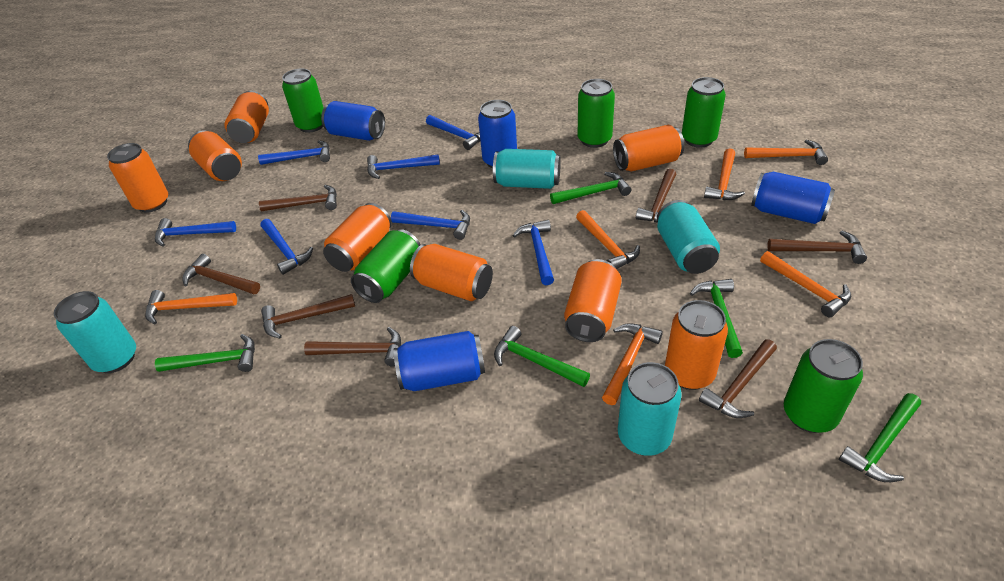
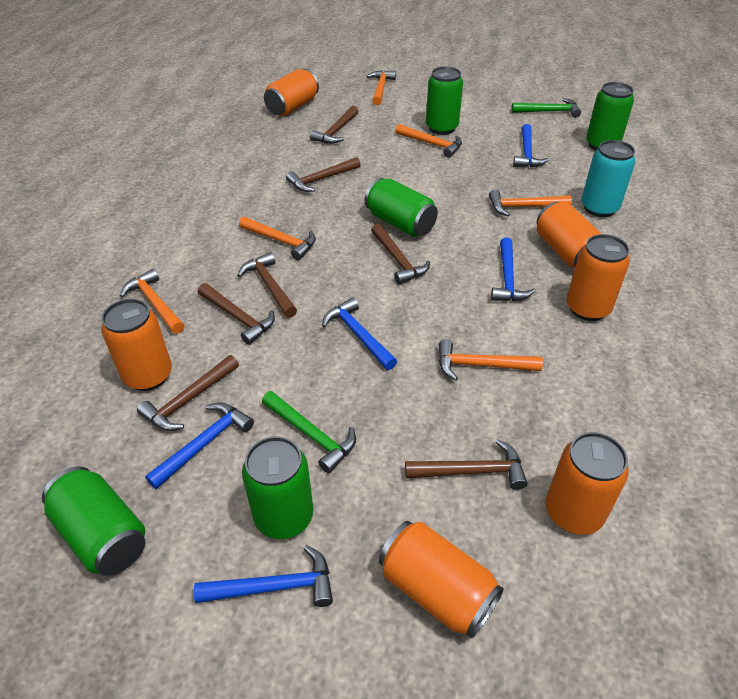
blue can: [321,101,385,141] [394,331,485,391] [478,100,517,169] [751,172,835,224] = 4 -> none = 0
blue hammer: [155,218,236,247] [258,140,330,165] [261,219,313,275] [367,154,440,179] [391,210,470,240] [426,115,480,150] [512,220,554,285] = 7 -> [145,402,254,489] [194,545,333,607] [322,298,397,370] [491,238,535,301] [513,124,549,167] = 5
green hammer: [155,334,255,372] [494,326,590,387] [550,172,631,204] [690,279,743,358] [839,393,921,482] = 5 -> [262,391,356,473] [511,98,581,118] = 2
orange can: [107,143,168,213] [188,131,242,181] [224,91,269,143] [323,203,392,272] [410,244,493,301] [564,259,622,342] [613,125,684,172] [665,300,728,390] = 8 -> [101,299,172,391] [264,69,319,116] [378,521,504,638] [537,202,601,268] [546,432,629,535] [566,234,630,321] = 6
turquoise can: [54,291,136,373] [493,149,561,189] [618,362,682,456] [657,200,720,274] = 4 -> [581,140,635,217] = 1

